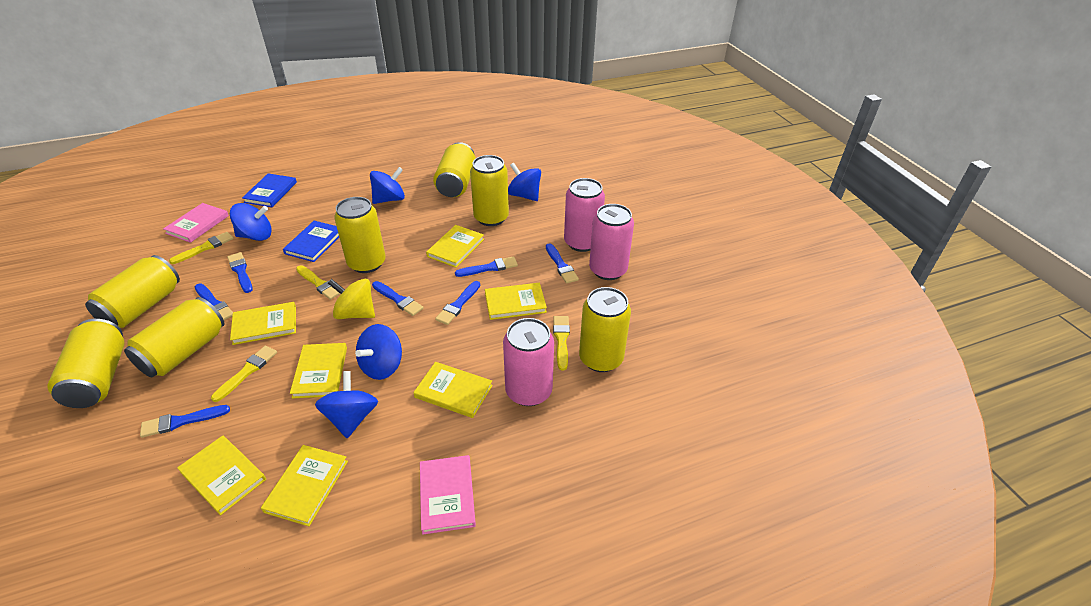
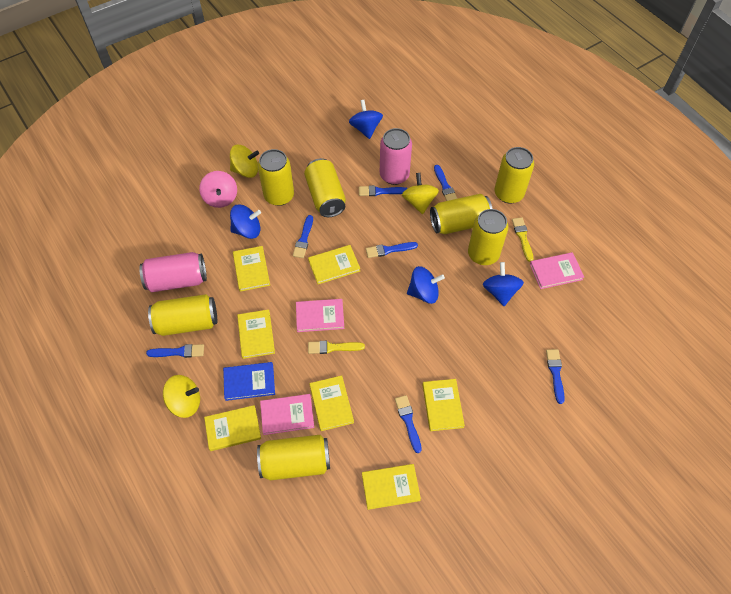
blue book: [242,173,297,207] [283,221,339,262] = 2 -> [223,362,275,401] = 1
blue spinning top: [230,203,272,241] [315,371,378,438] [355,324,402,380] [370,167,405,204] [508,163,541,201] = 5 -> [230,204,261,239] [349,100,383,139] [407,266,445,304] [483,262,524,306] = 4
pink book: [163,203,229,243] [420,455,476,534] = 2 -> [260,394,314,435] [296,299,344,332] [530,252,584,289] = 3
pink can: [503,318,554,406] [564,178,605,252] [589,204,634,280] = 3 -> [139,252,207,292] [380,128,412,185] = 2
pink spinning top: none = 0 -> [199,171,237,208] = 1
yellow brush: [169,232,233,264] [211,346,277,402] [296,265,340,300] [553,316,570,370] = 4 -> [308,341,365,354] [512,217,533,262] = 2
yellow spinning top: [328,279,375,319] = 1 -> [163,375,200,418] [230,145,259,178] [402,173,439,214] = 3

